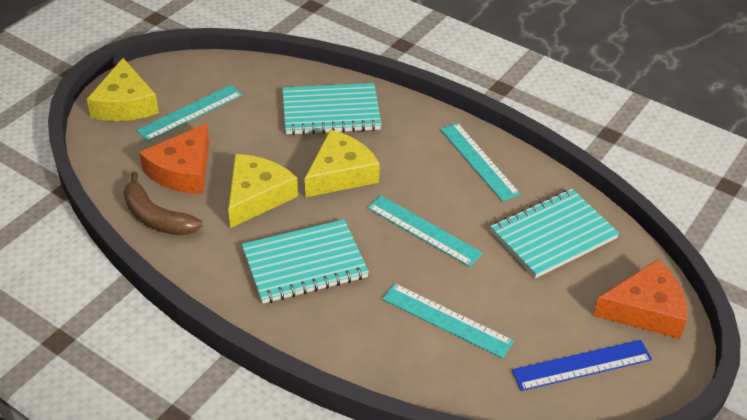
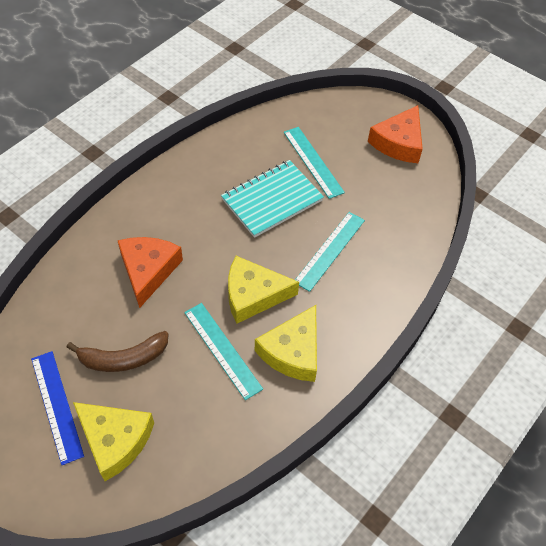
turquoise notebook: [242,219,369,304] [282,83,381,135] [490,189,619,278] = 3 -> [221,160,324,238] = 1
turquoise ruler: [136,85,243,142] [367,196,483,267] [382,283,514,358] [440,123,521,201] = 4 -> [184,303,263,400] [284,127,345,199] [295,212,365,292] = 3

